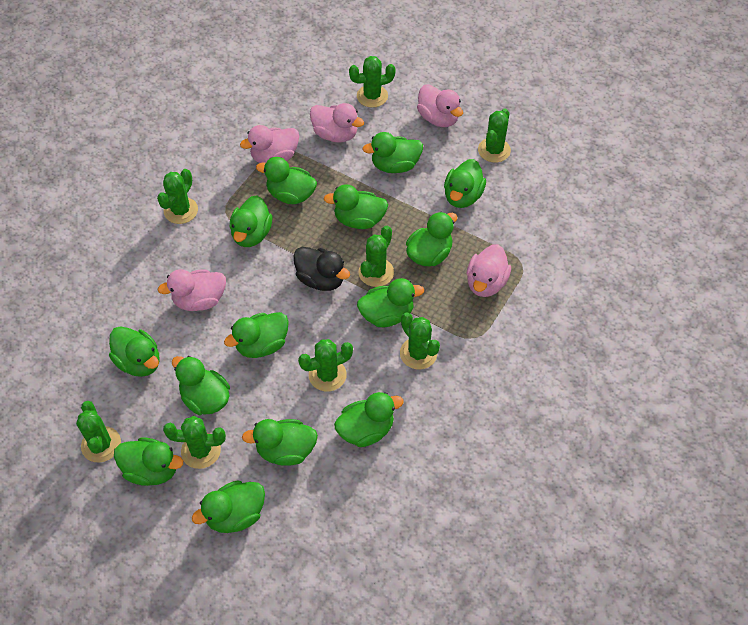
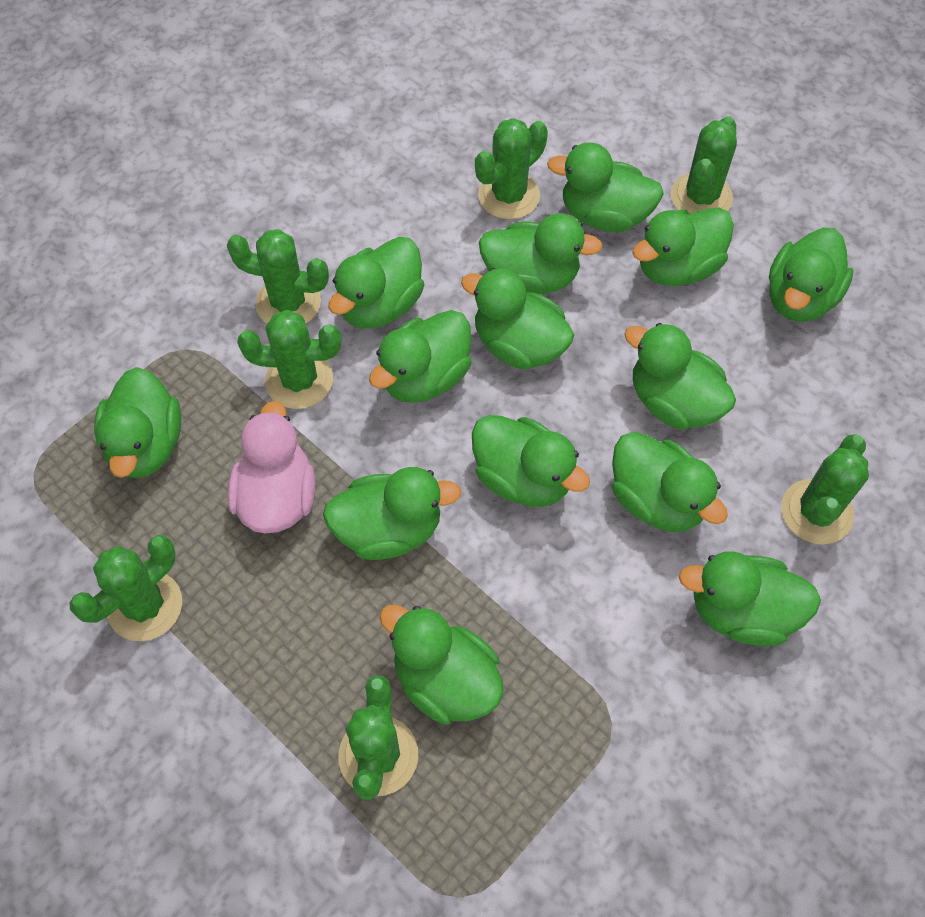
black duck: [294,247,350,291] = 1 -> none = 0
green cactus: [76,401,121,463] [157,169,198,224] [163,416,226,469] [298,339,353,392] [349,56,396,108] [358,226,394,287] [400,313,440,370] [478,109,511,163] = 8 -> [70,535,182,641] [227,229,329,324] [237,310,341,409] [338,675,418,800] [475,118,548,220] [671,116,737,213] [781,434,869,544] = 7
pink duck: [158,269,226,311] [240,125,299,163] [310,103,364,143] [417,84,463,127] [466,244,511,297] = 5 -> [227,401,315,533] = 1

